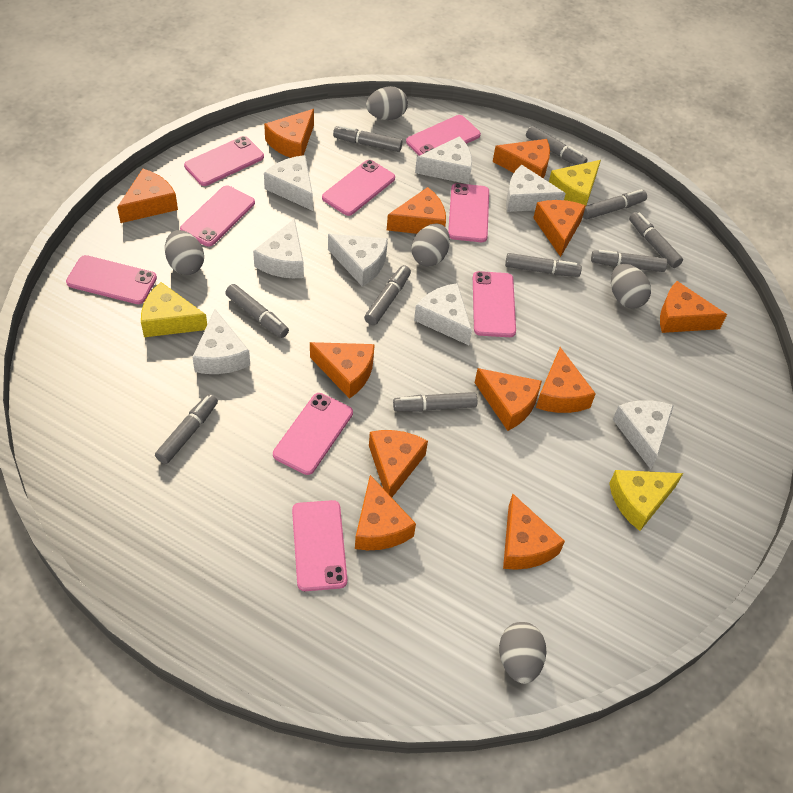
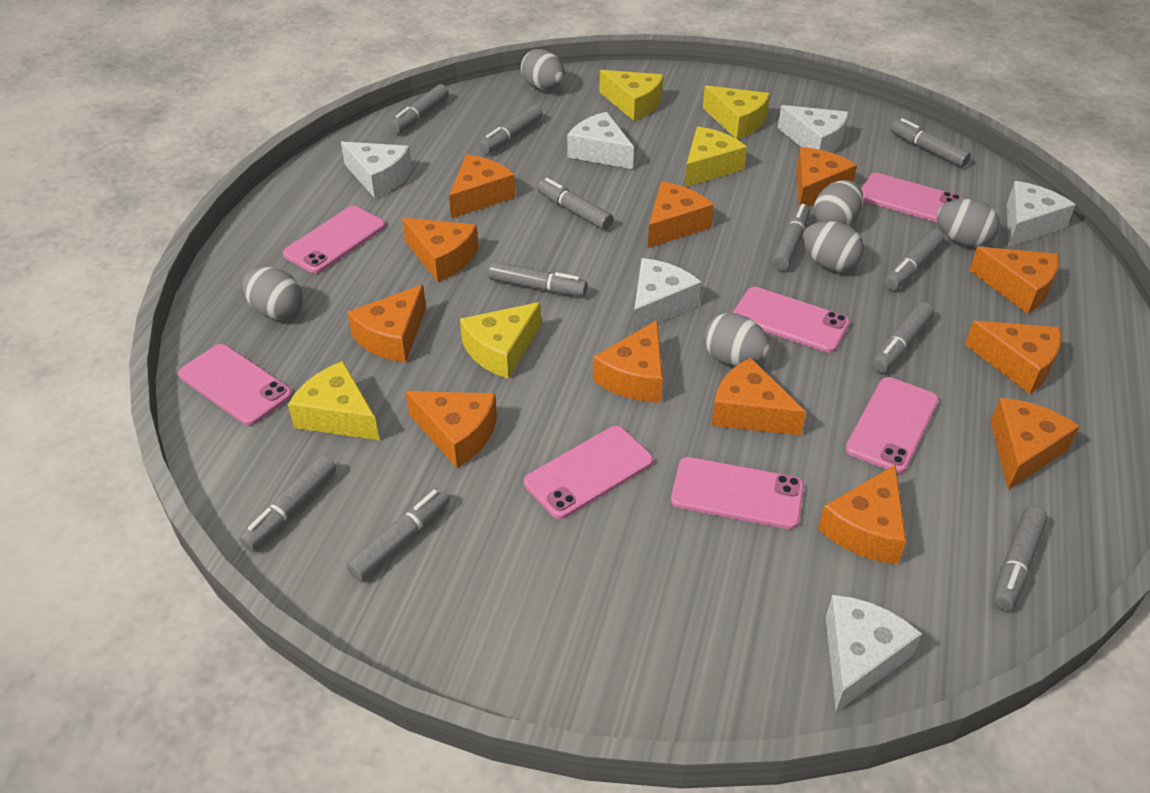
grey egg: [165,230,204,275] [366,86,408,120] [411,224,450,266] [499,622,547,684] [611,264,651,309] = 5 -> [242,267,303,320] [520,49,565,90] [704,313,770,366] [803,221,864,272] [814,180,864,226] [937,199,1000,247] = 6
grey marker: [155,394,218,464] [225,284,289,338] [333,125,402,152] [364,265,411,325] [393,392,477,412] [505,253,582,277] [526,126,588,165] [583,189,647,219] [591,250,667,272] [629,212,683,268] = 10 -> [239,455,336,551] [346,488,449,581] [389,84,449,134] [479,105,543,154] [488,261,587,296] [537,178,613,230] [772,204,810,271] [872,302,934,373] [884,229,944,290] [890,118,971,167] [993,506,1048,610] = 11
pink phone: [66,255,157,304] [180,186,255,247] [184,136,264,186] [273,393,353,475] [292,500,347,591] [322,160,395,216] [406,115,481,156] [448,183,489,242] [473,271,516,337] = 9 -> [178,344,292,425] [283,206,385,273] [524,426,653,519] [671,457,804,529] [733,287,850,353] [845,377,939,473] [861,173,963,222] = 7
white cheese: [192,309,250,374] [253,219,304,278] [264,155,313,211] [328,234,388,287] [414,283,472,345] [415,136,472,184] [506,165,566,212] [613,400,674,469] = 8 -> [341,142,412,198] [567,112,634,169] [633,258,702,333] [778,105,849,153] [826,595,922,712] [1007,181,1076,247] = 6
yellow cheese: [141,282,207,337] [549,160,601,205] [609,470,683,531] = 3 -> [288,361,379,440] [460,302,541,379] [599,70,663,121] [685,127,747,187] [703,85,770,139] = 5

